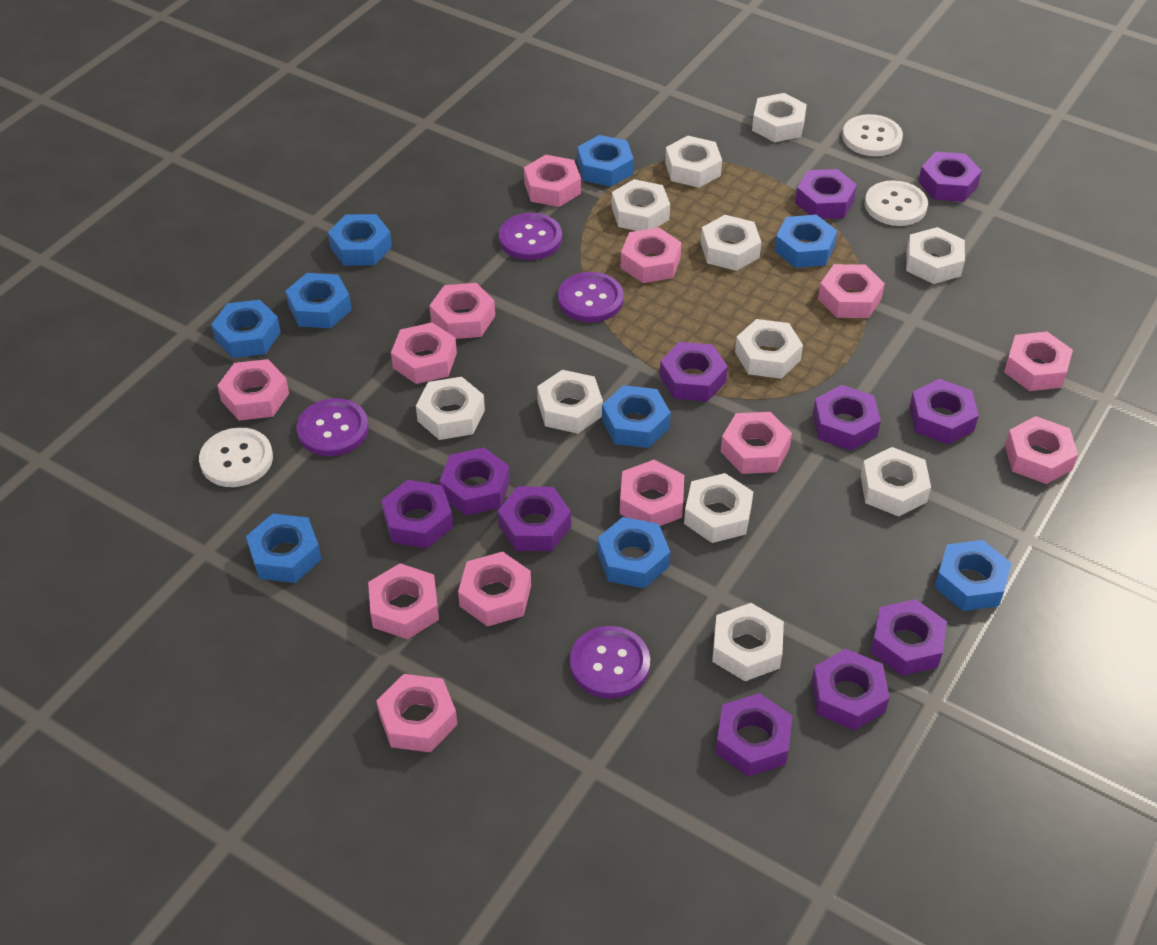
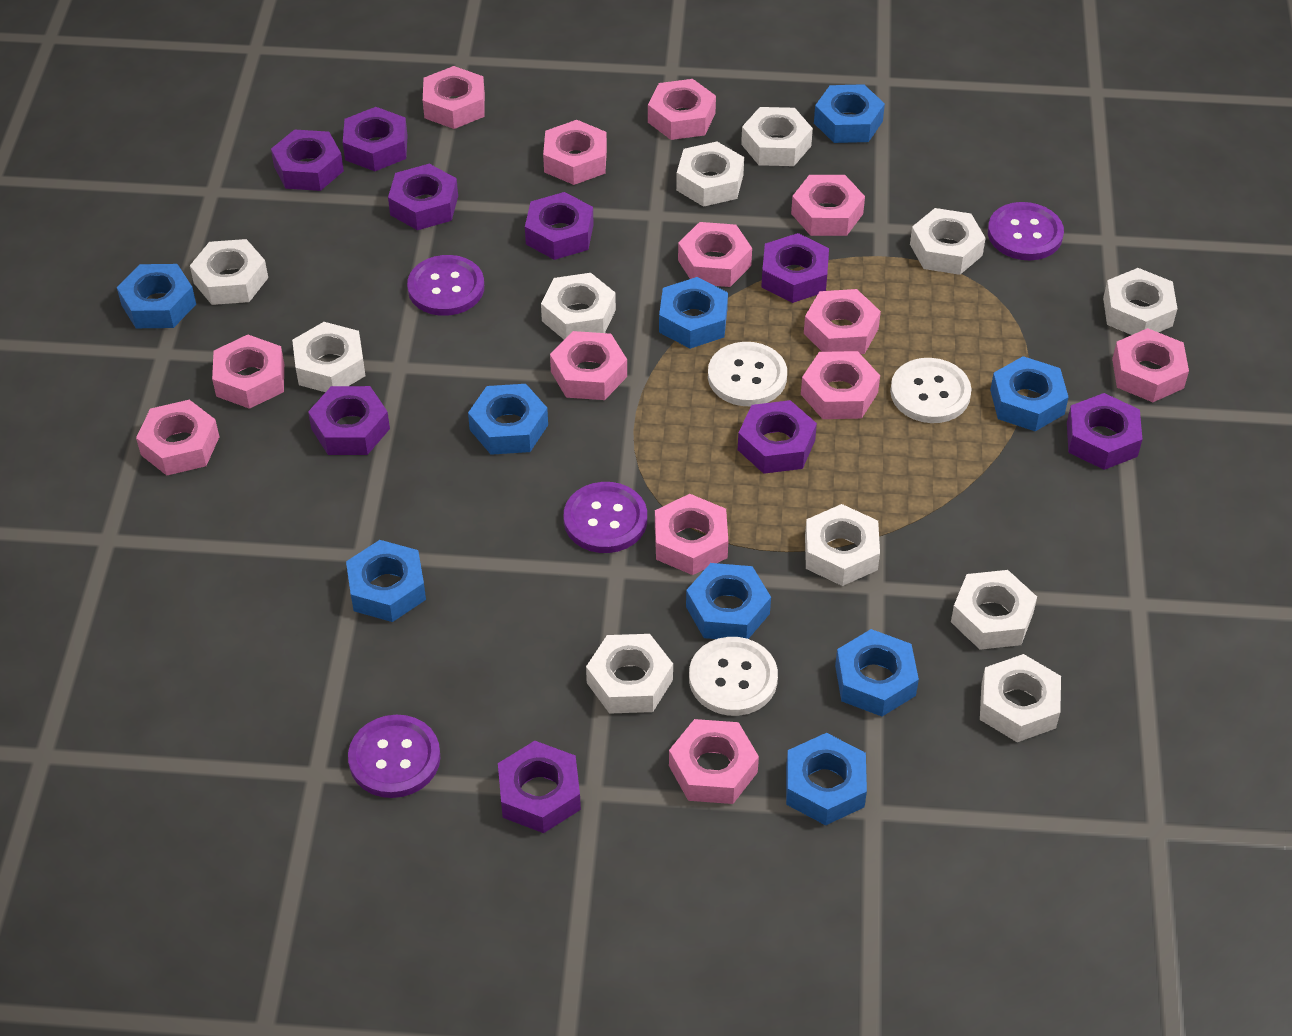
purple nut: [381,480,453,549] [439,447,510,516] [498,486,571,551] [660,342,728,402] [715,693,792,777] [795,169,857,219] [811,649,890,731] [813,385,881,451] [871,599,947,676] [909,379,979,444] [918,152,982,202] = 11 -> [271,129,344,191] [308,386,390,455] [343,107,408,171] [388,164,458,230] [498,741,581,833] [525,192,594,260] [738,400,817,474] [761,233,829,303] [1067,393,1142,470] = 9

